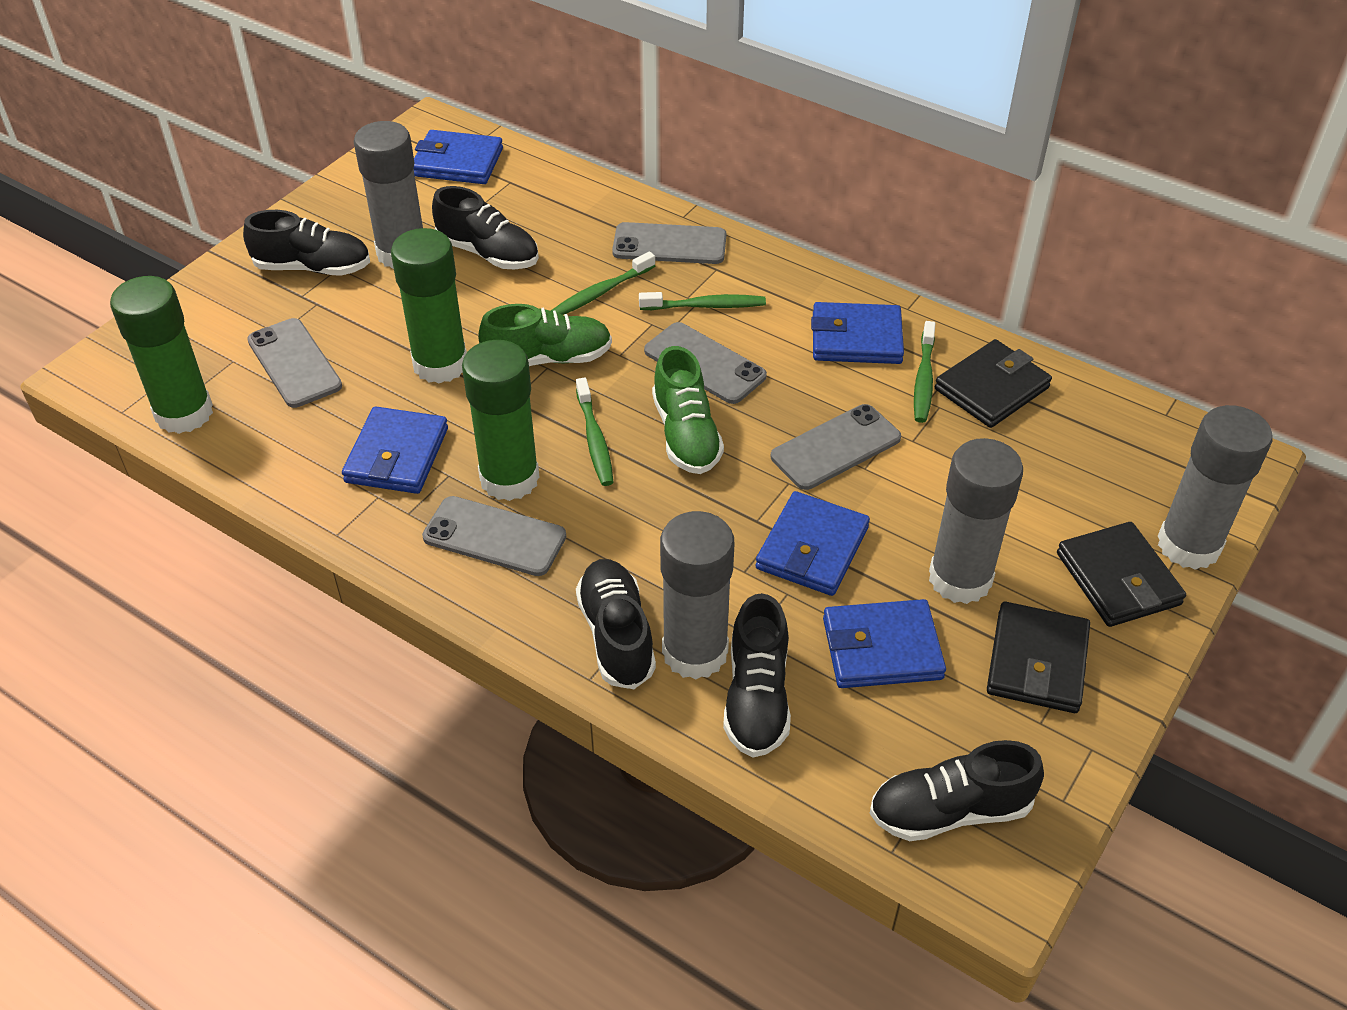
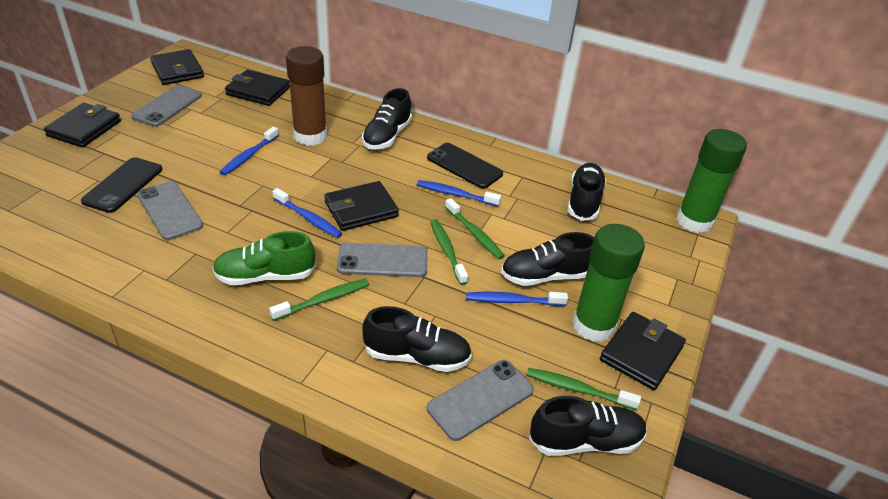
black phone: none = 0 -> [81,157,162,213] [427,143,503,189] = 2
black wallet: [935,339,1052,428] [987,602,1090,713] [1057,522,1186,627] = 3 -> [44,103,121,148] [150,49,204,85] [225,70,290,106] [324,181,399,231] [600,312,686,390] = 5
blue toothbrush: none = 0 -> [220,127,279,175] [272,188,342,238] [417,180,501,207] [466,292,568,306] = 4
blue wallet: [342,406,448,494] [413,130,503,184] [755,491,870,596] [811,302,904,364] [823,599,946,688] = 5 -> none = 0
brown glue stick: none = 0 -> [286,46,327,146] = 1
green glue stick: [110,276,213,434] [391,228,467,384] [462,340,540,501] = 3 -> [572,224,645,342] [676,129,747,233] = 2
green shoe: [478,304,612,366] [652,346,724,474] = 2 -> [212,231,316,285] = 1
grey glue stick: [354,121,423,269] [660,511,735,680] [929,438,1023,604] [1158,405,1272,570] = 4 -> none = 0
grey phone: [247,318,342,408] [422,496,566,576] [612,222,726,264] [644,322,767,404] [771,404,901,490] = 5 -> [131,85,202,127] [137,181,203,240] [337,243,427,277] [427,360,534,441] = 4

